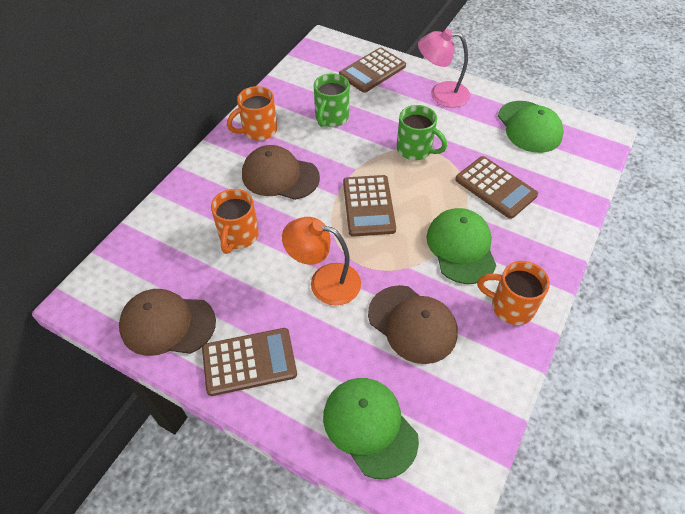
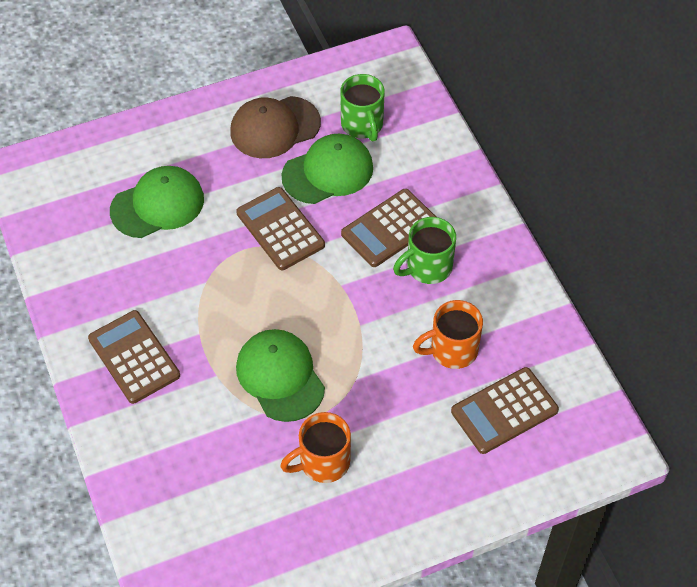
brown cap: [119,289,216,356] [242,145,320,200] [368,285,457,364] = 3 -> [230,96,321,158] = 1
orange lamp: [282,217,361,305] = 1 -> none = 0
orange mug: [211,189,259,254] [227,86,277,141] [477,261,550,325] = 3 -> [280,412,351,483] [413,300,483,369] = 2
pink lamp: [418,29,470,107] = 1 -> none = 0

